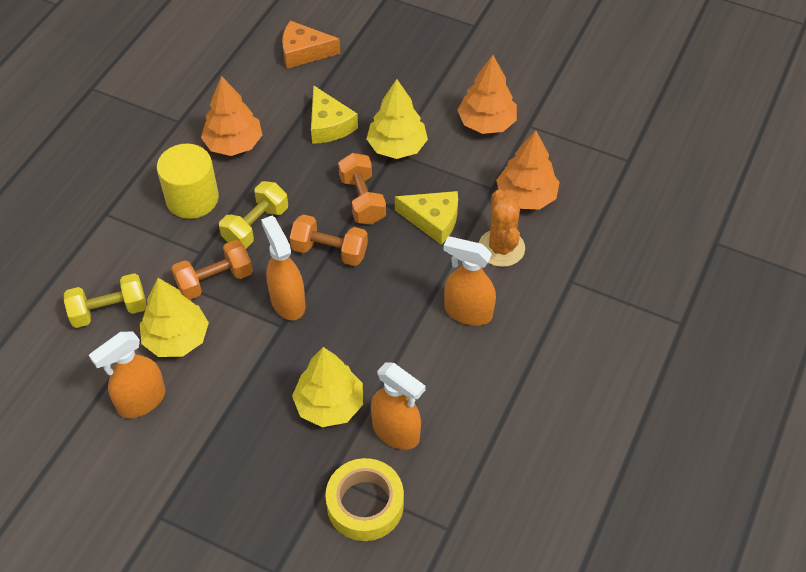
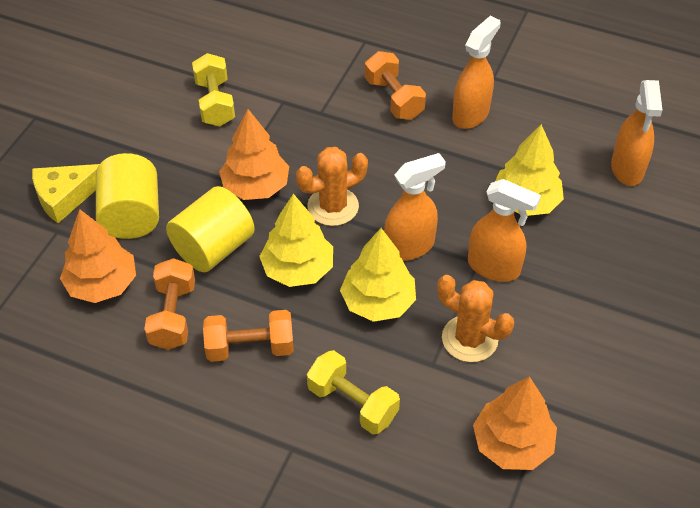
orange cactus: [479,190,525,267] = 1 -> [296,147,368,226] [437,275,514,362] = 2
orange cheese: [282,21,340,69] = 1 -> none = 0
yellow cheese: [311,85,358,144] [395,191,458,245] = 2 -> [32,164,100,223] = 1
yellow cylinder: [157,144,219,219] = 1 -> [96,153,159,239] [166,186,255,272] = 2
yellow tape: [325,458,404,541] = 1 -> none = 0

